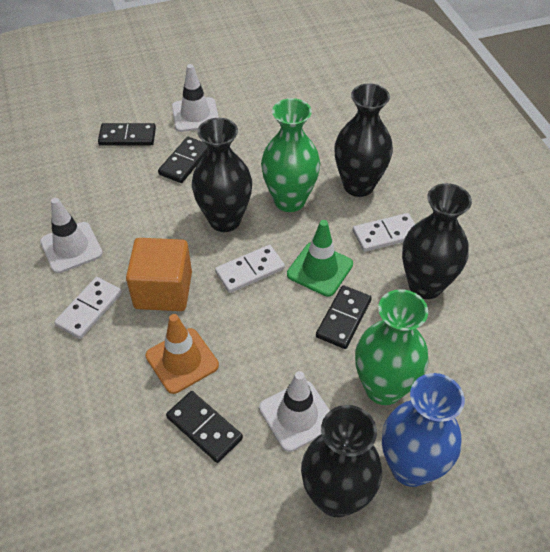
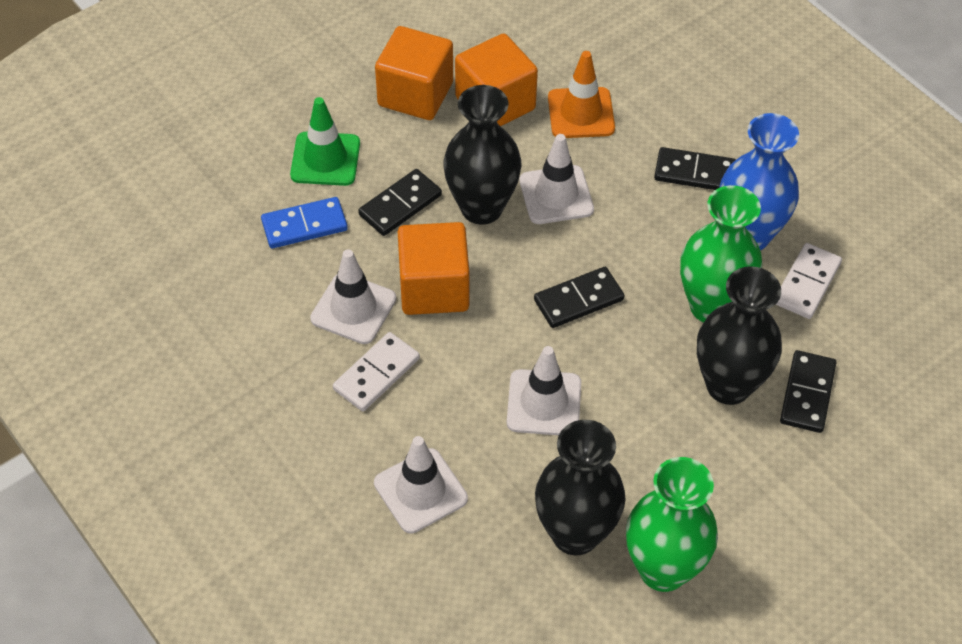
black vase: [192,118,252,232] [301,405,382,517] [334,83,393,197] [402,183,472,299] = 4 -> [443,85,522,225] [535,420,626,555] [697,266,782,405] = 3
blue domino: none = 0 -> [261,197,348,248] = 1
orange cube: [126,238,192,311] = 1 -> [375,26,453,120] [398,222,470,315] [455,34,538,126] = 3
white domino: [54,277,122,339] [215,245,285,293] [353,213,415,252] = 3 -> [333,332,420,411] [775,243,842,319] = 2
white traffic cone: [40,198,103,273] [172,64,219,132] [259,371,330,452] = 3 -> [310,249,396,344] [374,436,468,533] [507,346,581,435] [519,134,594,224] = 4

